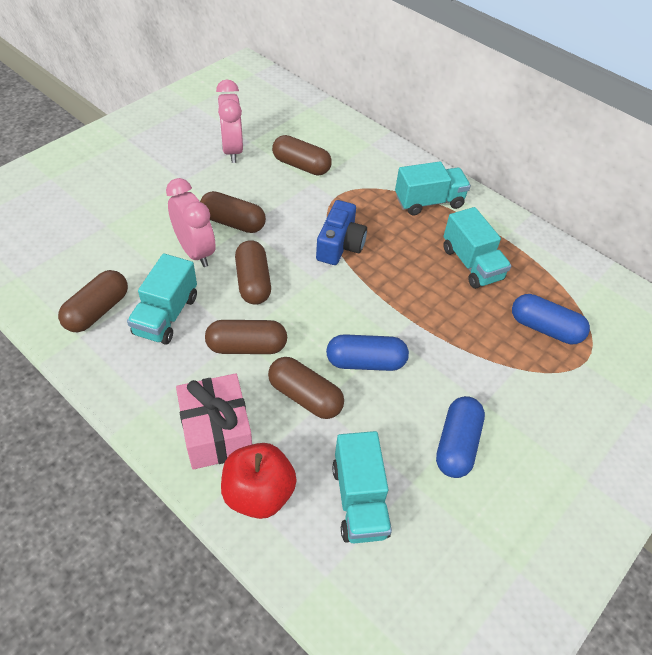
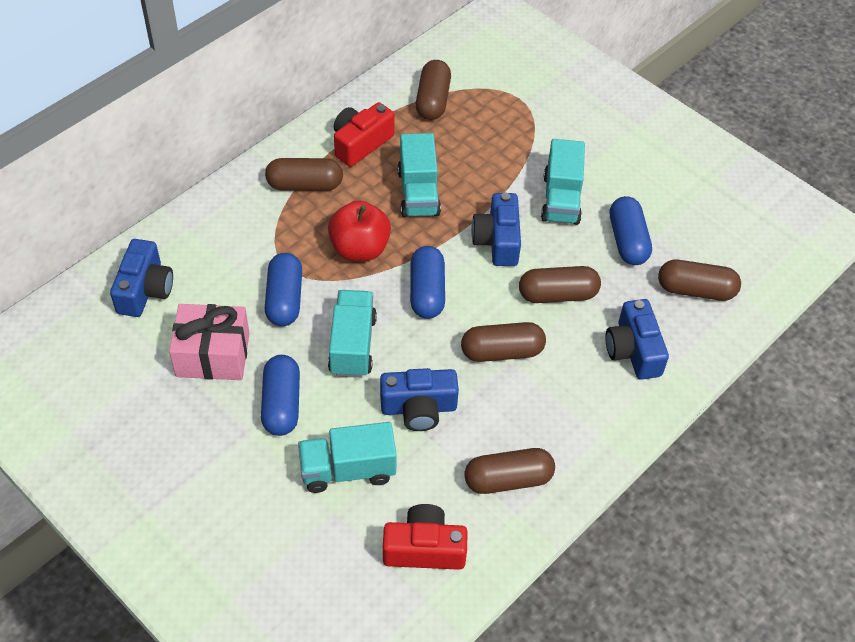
blue camera: [316,200,367,265] = 1 -> [110,239,173,317] [380,368,459,431] [471,193,521,266] [605,299,669,380] = 4
blue capsule: [326,334,409,371] [436,396,485,478] [512,294,590,344] = 3 -> [261,355,300,436] [265,253,302,326] [410,246,445,319] [610,196,652,265] = 4
pink clock: [166,178,216,267] [216,79,243,163] = 2 -> none = 0
red camera: none = 0 -> [334,102,395,167] [383,504,468,570] = 2

